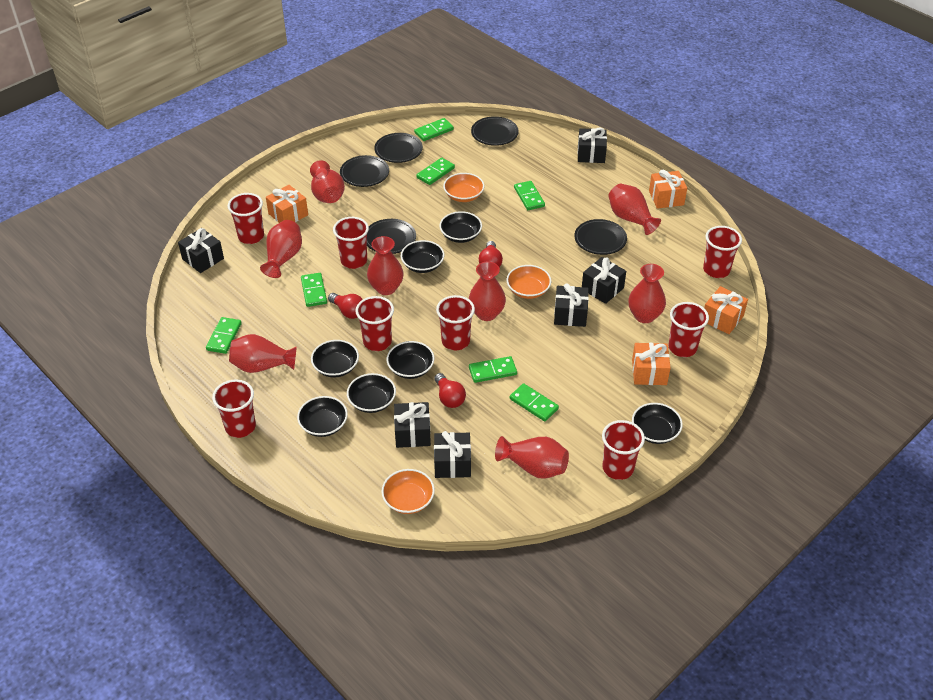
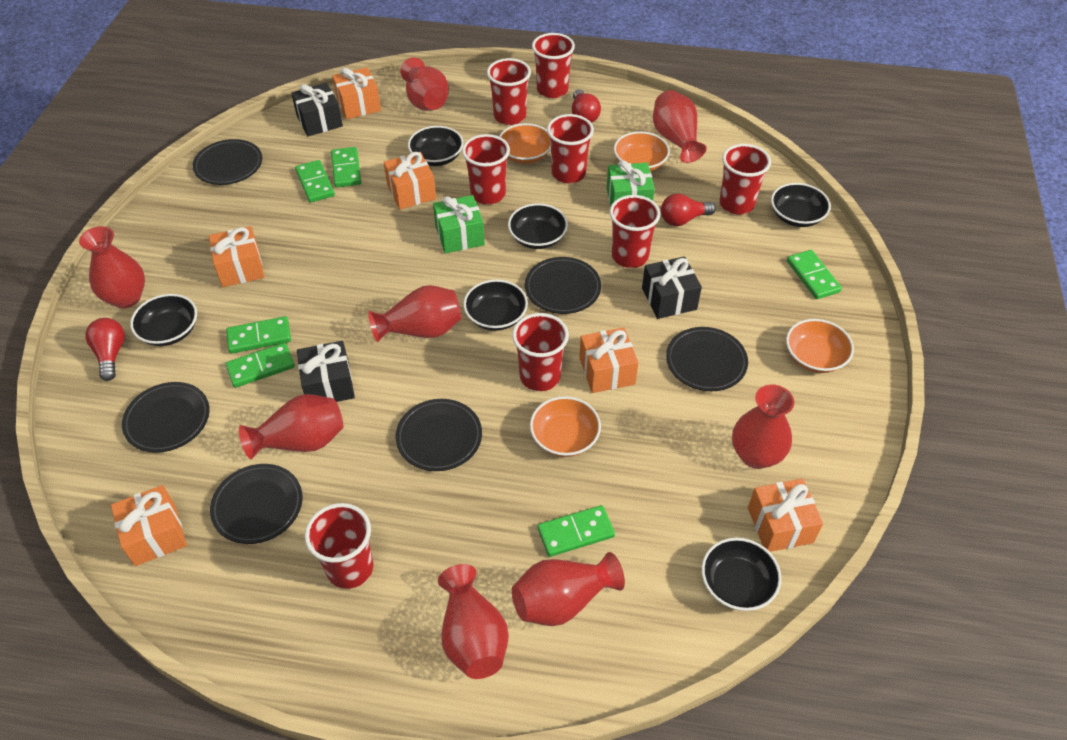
black bowl: [297,396,348,437] [311,340,359,378] [347,373,396,413] [387,341,434,379] [401,240,444,273] [440,211,482,243] [632,403,683,444] = 7 -> [130,294,197,346] [408,126,463,166] [463,279,528,331] [508,203,568,249] [701,538,781,611] [771,183,831,227] = 6
black gift: [178,228,224,273] [394,402,431,448] [434,431,471,478] [554,283,589,327] [577,128,607,163] [582,257,626,304] = 6 -> [291,83,343,136] [297,341,355,402] [642,256,702,319] = 3
black plate: [340,155,389,187] [367,219,416,254] [374,133,423,163] [471,116,519,146] [574,219,627,255] = 5 -> [122,382,210,453] [193,139,262,185] [210,464,303,544] [396,399,482,471] [525,257,601,314] [666,327,748,391] = 6
green domino: [206,317,242,354] [301,273,327,307] [414,118,454,141] [416,158,455,185] [469,356,517,383] [510,383,559,422] [514,181,545,210] = 7 -> [226,316,291,354] [226,343,295,388] [295,160,335,203] [331,147,361,187] [538,505,615,557] [787,250,842,299] = 6
green gift: none = 0 -> [433,195,485,253] [607,160,655,207] = 2
orange bowl: [381,469,435,514] [443,173,484,202] [507,265,551,299] = 3 -> [499,123,551,164] [530,396,601,457] [614,131,670,171] [786,319,854,373] = 4
orange gift: [266,185,308,223] [632,343,671,385] [649,170,687,209] [704,286,748,334] = 4 -> [111,485,187,566] [209,226,264,287] [332,67,381,119] [384,152,436,209] [579,327,639,393] [748,478,823,552] = 6

